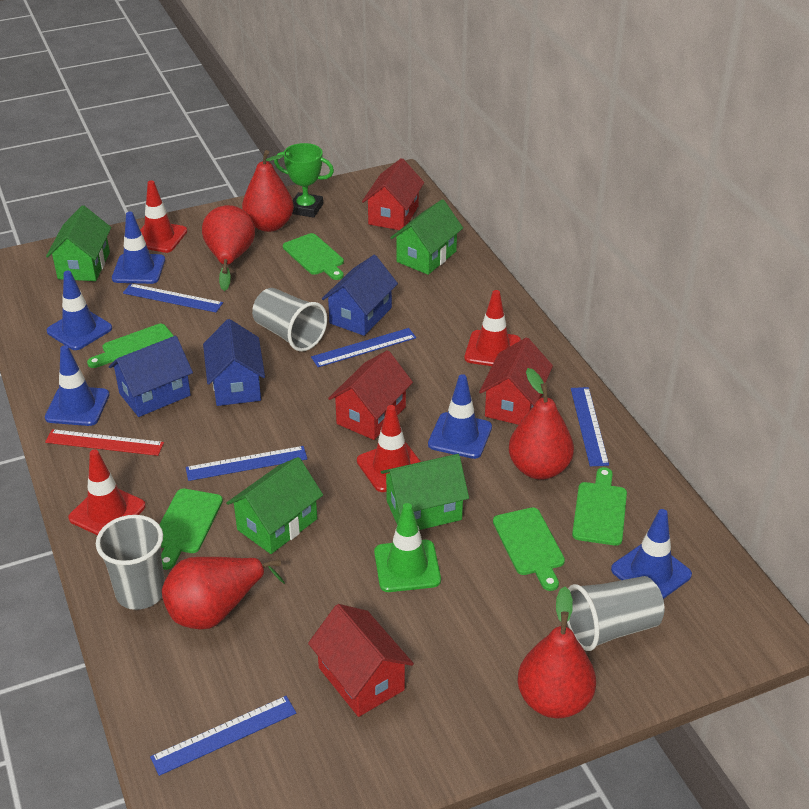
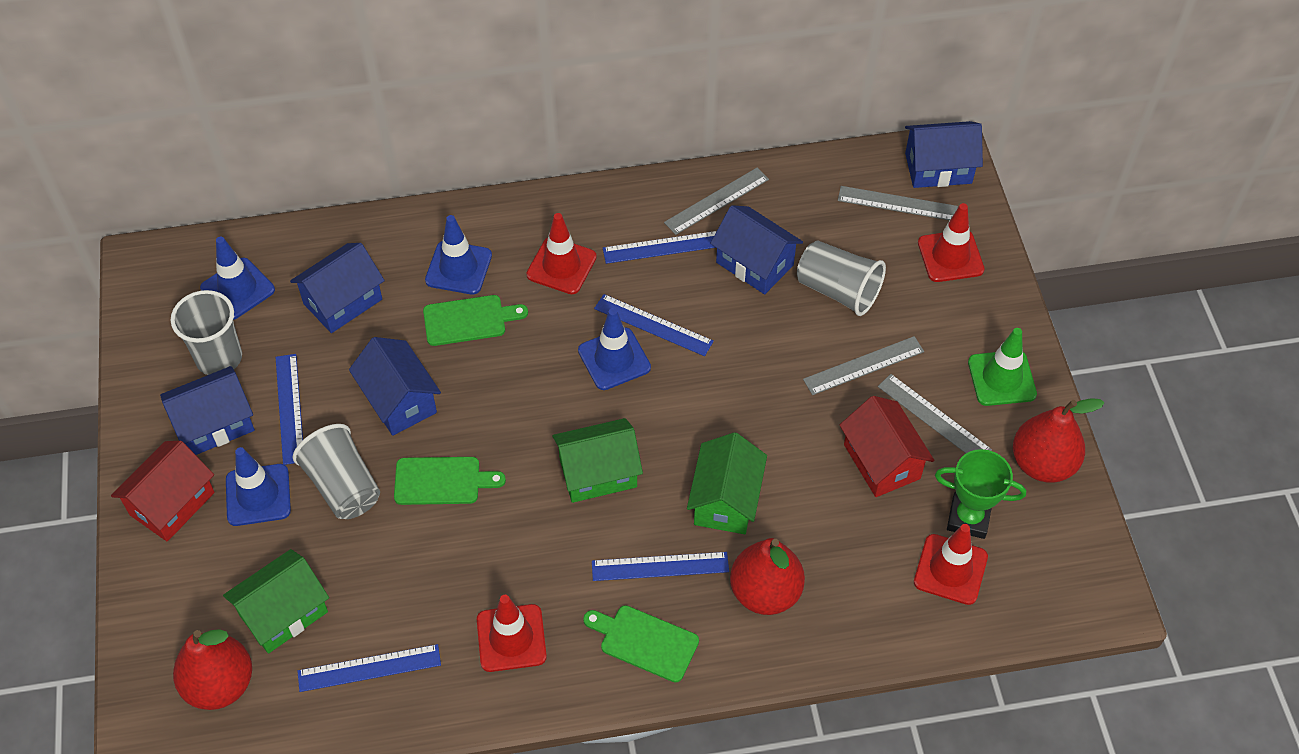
blue house: [109,336,193,417] [203,319,265,406] [322,255,398,336] = 3 -> [160,366,255,455] [290,243,385,333] [349,337,441,436] [710,205,803,294] [905,121,983,188] = 5
blue traffic cone: [45,345,109,426] [47,271,112,350] [112,212,165,284] [428,374,492,459] [611,509,692,599] = 5 -> [200,237,275,320] [226,447,291,526] [425,215,492,295] [578,308,651,390] = 4
green cutting board: [87,324,174,368] [159,489,223,570] [283,233,344,280] [493,507,565,591] [572,467,627,546] = 5 -> [394,457,506,505] [423,295,528,346] [583,605,699,683] = 3
green house: [46,205,111,281] [226,457,323,554] [381,454,469,530] [390,199,463,275] = 4 -> [223,549,329,654] [553,418,643,503] [687,432,767,534] = 3
grey ruler: none = 0 -> [664,168,769,235] [803,336,924,395] [838,186,958,220] [878,374,992,453] = 4
red house: [308,604,414,717] [328,350,413,440] [362,158,424,230] [479,337,553,425] = 4 -> [111,441,215,542] [840,396,934,497] = 2
red pear: [162,557,285,629] [202,205,255,291] [242,150,294,232] [509,368,574,480] [518,587,596,718] = 5 -> [173,629,252,710] [730,538,805,615] [1013,398,1104,483] = 3
red ruler: [45,429,164,456] = 1 -> none = 0

